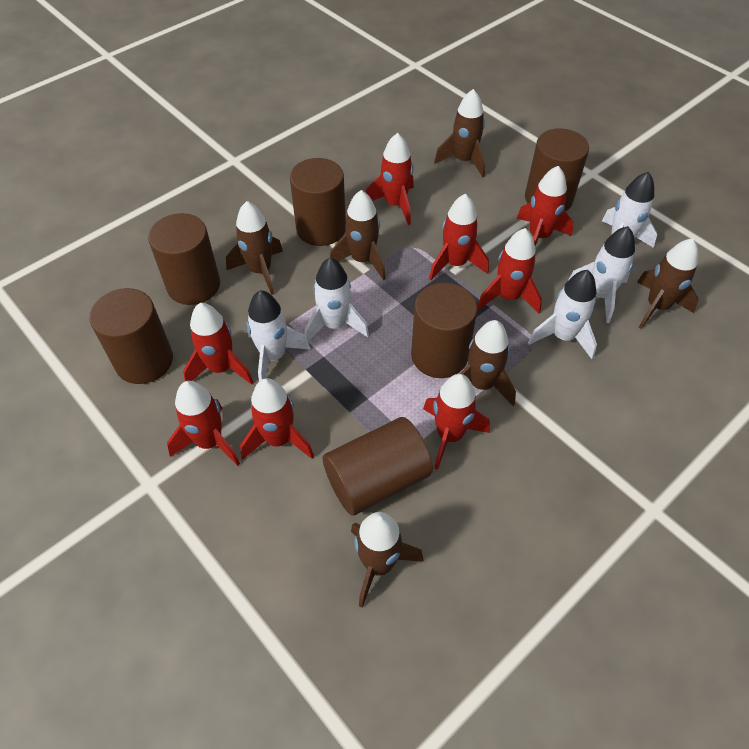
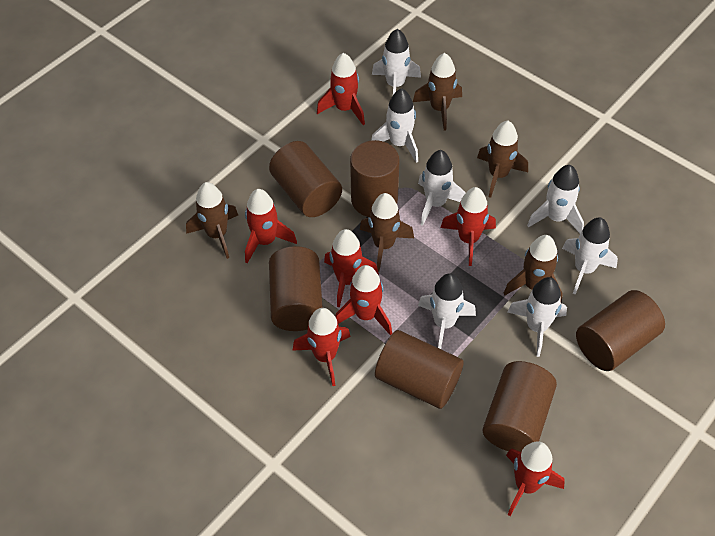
brown rocket: [226,201,283,295] [330,190,386,280] [351,512,424,608] [434,89,485,177] [459,320,516,406] [637,238,699,329] = 6 -> [186,182,238,259] [360,193,414,271] [413,53,462,131] [477,120,528,198] [503,235,563,303] = 5
red rocket: [167,381,240,466] [183,303,253,385] [240,378,314,460] [365,133,414,225] [423,374,490,470] [429,194,489,280] [477,228,542,314] [517,166,574,246] = 8 -> [245,189,297,263] [292,308,351,386] [317,53,365,125] [324,229,379,308] [335,265,392,335] [440,187,496,266] [506,441,565,516] = 7
white rocket: [246,290,311,381] [305,258,369,341] [528,270,597,359] [568,226,635,323] [602,172,657,248] = 5 -> [371,88,418,163] [372,29,421,95] [418,150,466,226] [418,273,476,349] [507,277,567,357] [527,165,584,233] [562,217,618,295] = 7

